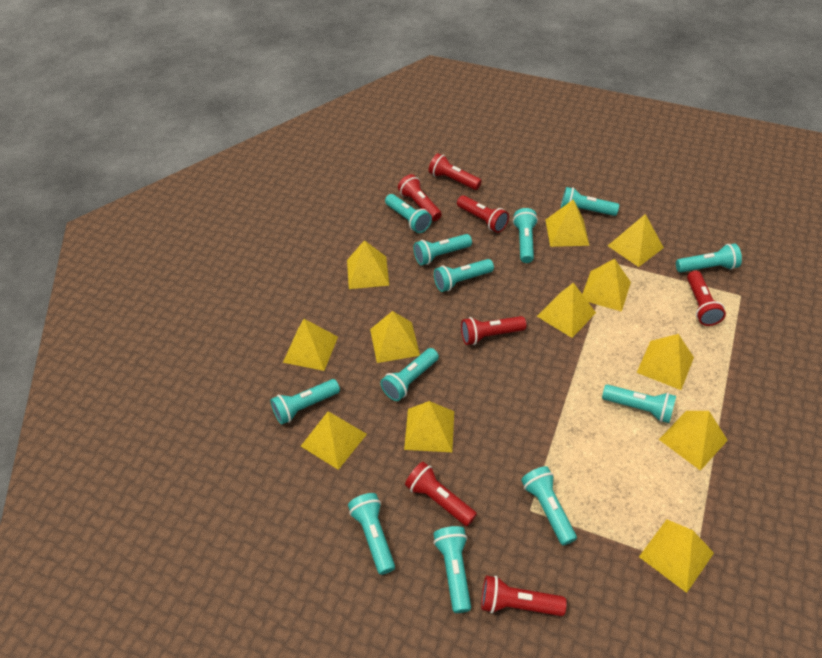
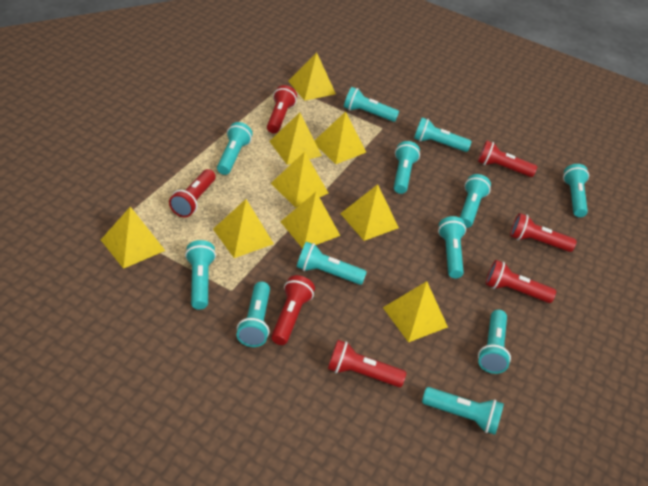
yellow pyramid: [283,319,338,371] [301,412,367,470] [347,240,389,289] [370,311,420,363] [404,401,454,452] [537,283,596,338] [546,199,589,247] [582,259,631,312] [608,214,664,267] [637,334,694,390] [639,519,714,593] [659,411,728,471] = 12 -> [101,207,165,269] [213,199,274,258] [269,113,322,165] [271,152,329,208] [281,192,340,248] [288,52,336,101] [314,111,366,164] [340,184,399,241] [383,281,448,342] = 9

